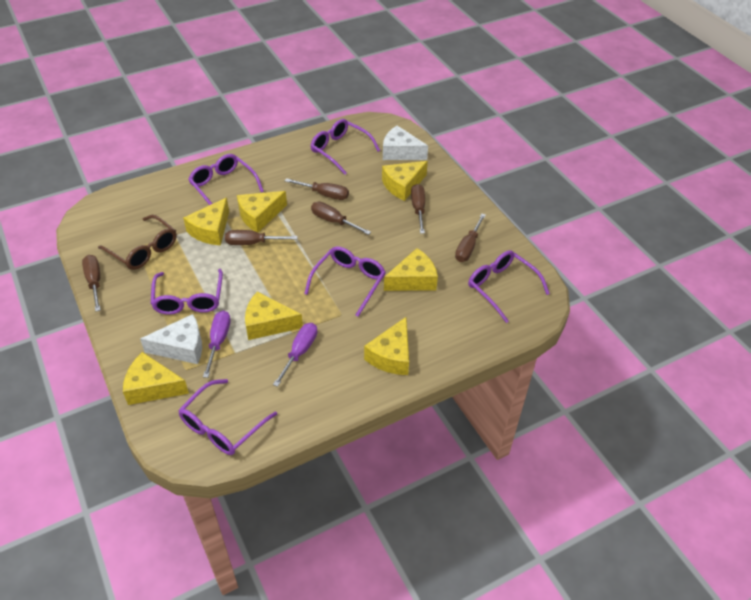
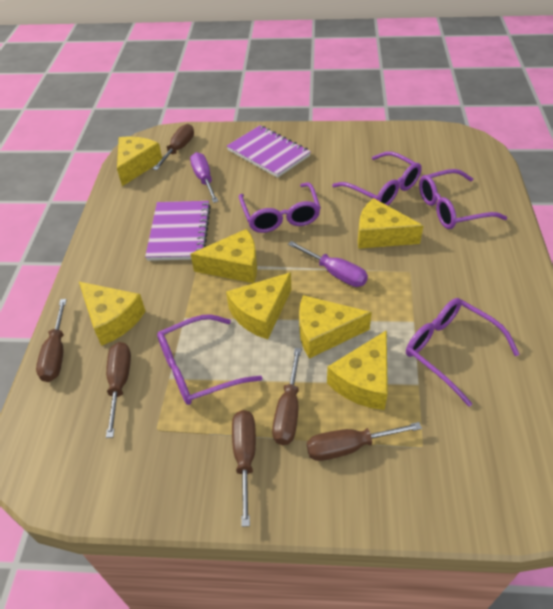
brown glasses: [98,215,177,270] = 1 -> none = 0
purple glasses: [151,269,223,315] [178,379,277,455] [188,154,264,205] [304,246,386,317] [311,119,380,175] [468,250,550,323] = 6 -> [157,315,263,405] [239,182,321,233] [332,151,422,206] [406,298,519,406] [419,169,507,229] = 5
purple notebook: none = 0 -> [145,201,211,261] [227,126,311,178] = 2
white cheese: [140,314,202,364] [383,126,428,160] = 2 -> none = 0

